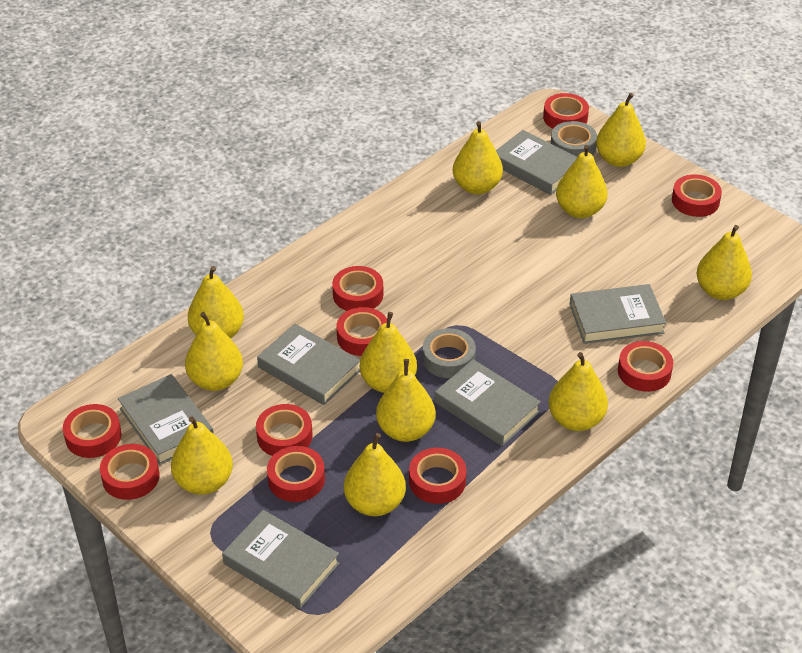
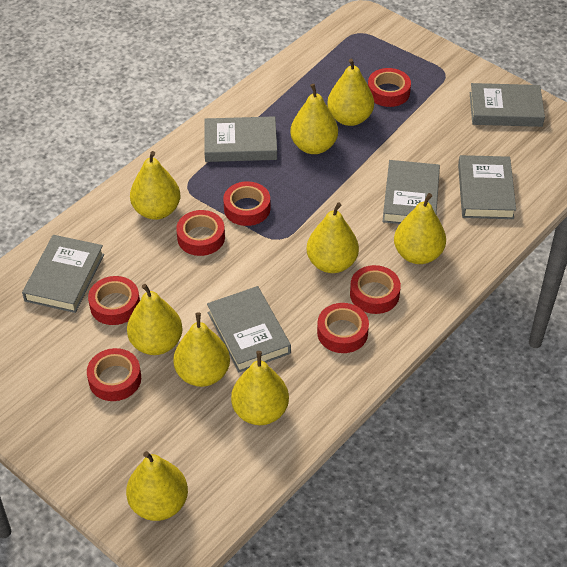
grey tape: [422,328,476,378] [551,121,597,157] = 2 -> none = 0
red tape: [63,404,122,458] [100,444,159,500] [256,404,313,456] [267,446,325,502] [332,266,383,311] [336,307,387,356] [409,448,466,504] [543,93,589,129] [618,341,673,392] [672,174,722,217] = 10 -> [87,348,141,401] [88,276,140,325] [176,210,225,256] [223,181,270,226] [317,303,369,353] [350,265,401,314] [368,68,411,107] = 7
yellow pear: [171,416,233,495] [185,312,243,391] [188,266,244,339] [344,433,406,516] [360,312,417,393] [376,359,436,442] [453,121,503,194] [549,352,608,431] [556,145,607,218] [596,93,646,167] [696,225,752,300] = 11 -> [126,451,188,521] [127,284,183,355] [130,151,180,220] [173,312,230,387] [231,351,289,425] [290,84,338,154] [307,202,359,273] [327,59,374,126] [394,193,446,264] = 9

